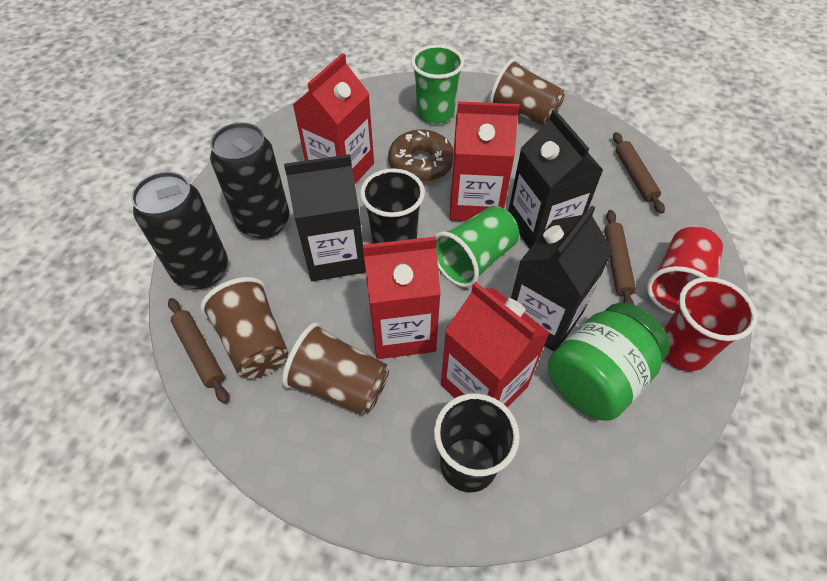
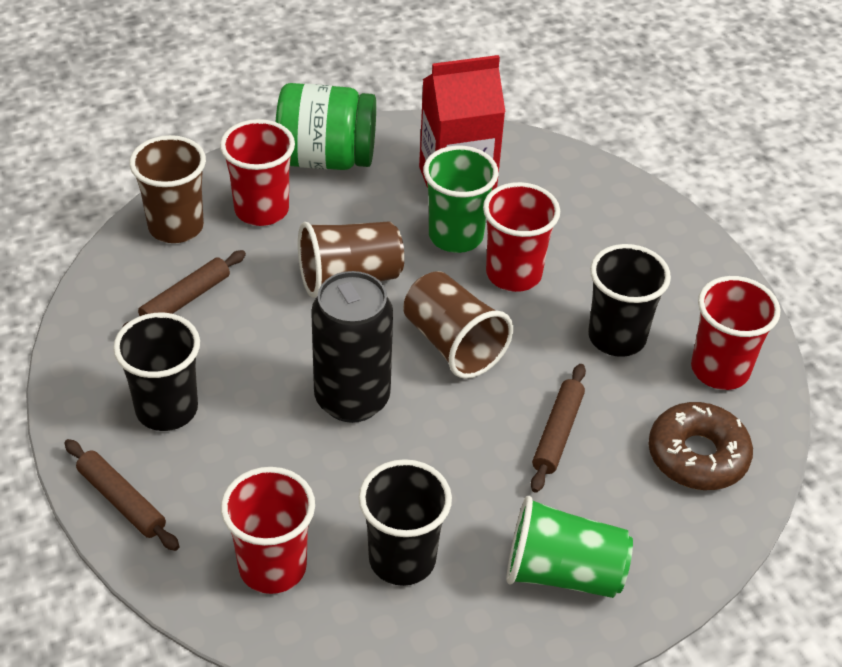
black can: [131,171,228,289] [210,122,289,239] = 2 -> [311,271,393,423] = 1
black carton: [284,154,366,281] [508,109,603,249] [511,205,613,352] = 3 -> none = 0
black cup: [360,168,425,244] [434,393,520,492] = 2 -> [113,313,200,431] [359,459,452,586] [588,244,671,357] = 3
red carton: [293,53,374,184] [363,236,441,359] [441,282,550,407] [450,101,520,222] = 4 -> [419,55,505,190] = 1
red cup: [647,227,723,314] [664,277,757,371] = 2 -> [220,119,295,226] [221,467,315,594] [483,182,560,292] [691,276,780,390] = 4

